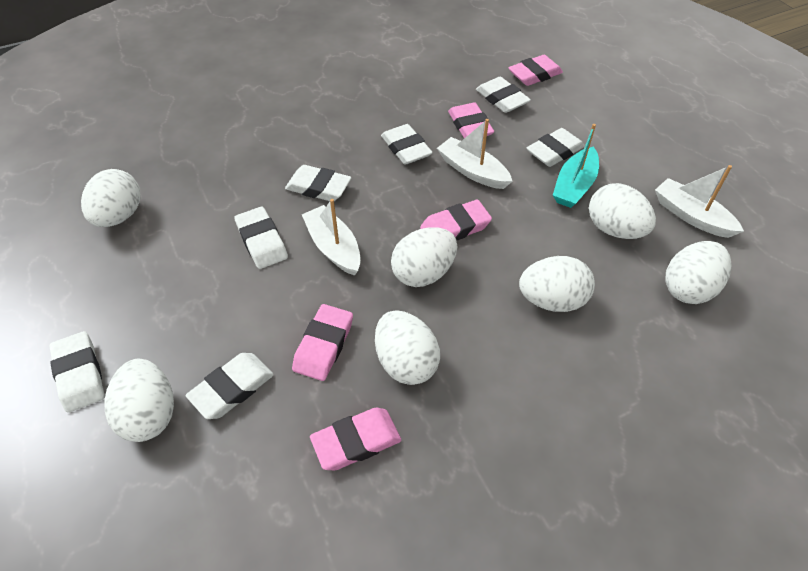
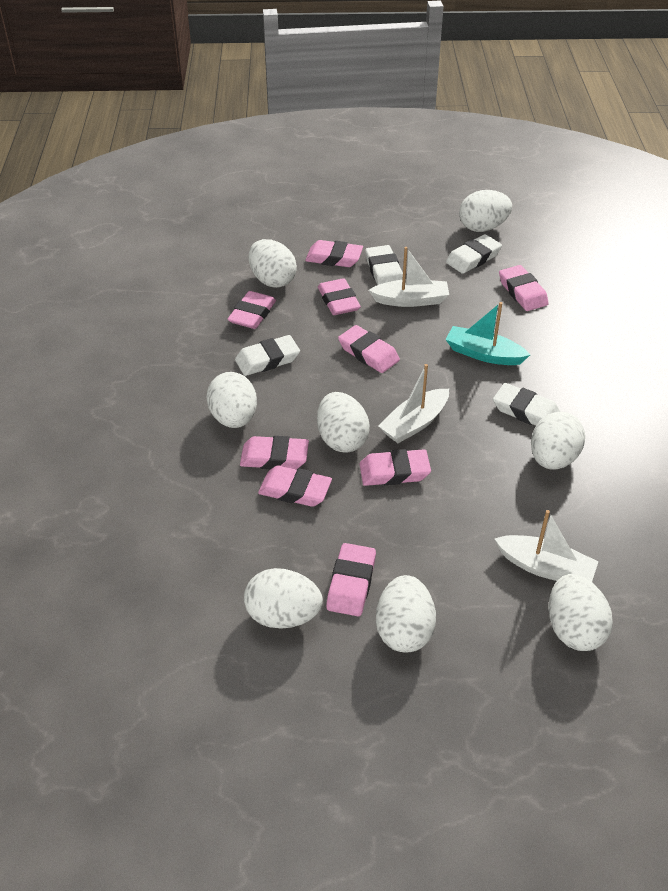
pink eraser: [292,304,353,381] [310,408,401,470] [420,200,492,241] [448,103,494,138] [508,55,563,86] = 5 -> [227,291,276,329] [240,436,309,469] [258,466,332,507] [305,240,363,267] [318,278,361,315] [326,543,376,616] [338,325,400,373] [359,449,431,486] [499,265,549,311] = 9
white egg: [81,169,140,227] [104,359,174,442] [375,310,440,385] [391,227,457,287] [519,256,595,312] [589,183,656,239] [665,241,732,304] = 7 -> [206,372,257,428] [244,568,323,629] [249,239,297,288] [317,392,370,453] [376,575,436,653] [459,190,512,232] [531,412,585,470] [549,574,613,651] = 8
white eraser: [49,331,105,413] [186,353,274,419] [234,207,288,269] [285,165,352,201] [381,124,433,165] [476,77,531,113] [527,128,585,167] = 7 -> [235,335,300,376] [365,245,403,285] [446,234,502,274] [493,383,560,426] = 4

